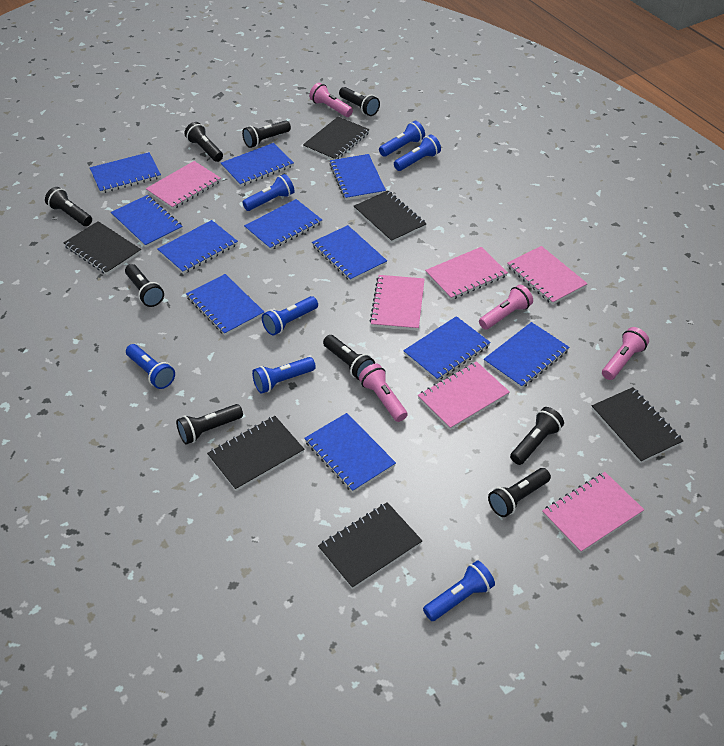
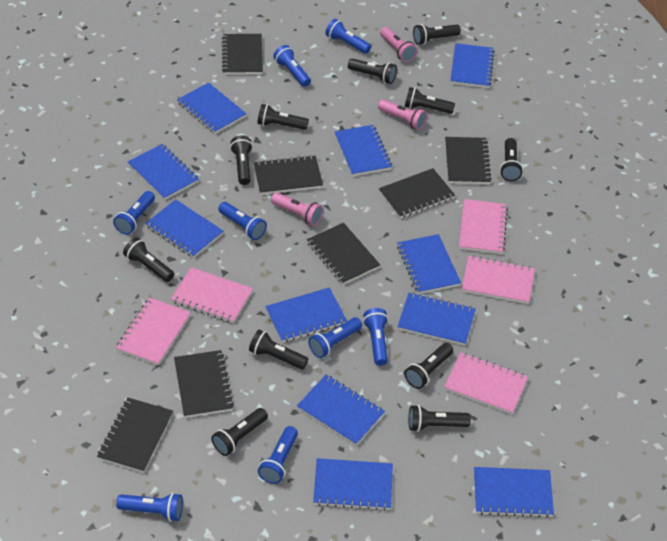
black flashlight: [45,187,92,226] [125,264,164,307] [176,404,243,445] [184,122,223,162] [242,121,291,148] [323,335,375,380] [339,87,380,116] [488,468,551,517] [510,407,564,465] = 9 -> [123,237,174,282] [211,408,268,456] [230,136,253,185] [249,330,308,370] [257,104,309,130] [348,58,397,84] [404,87,455,114] [404,343,453,389] [408,405,471,432] [413,24,461,45] [500,138,523,181] = 11
black notebook: [64,221,141,275] [207,416,304,491] [303,117,370,160] [318,502,422,589] [354,191,426,243] [592,387,684,463] = 6 -> [97,398,173,473] [174,350,234,418] [222,34,263,75] [254,155,323,195] [307,223,380,285] [379,168,455,218] [445,137,492,184] = 7
blue flashlight: [126,344,175,389] [242,174,295,211] [252,357,316,394] [262,296,318,336] [379,121,425,157] [394,135,441,171] [423,561,495,621] = 7 -> [113,191,155,235] [116,493,183,522] [218,202,267,240] [258,426,298,484] [273,45,311,87] [308,317,362,358] [325,19,371,54] [363,308,388,366] = 8
pink flashlight: [309,83,353,117] [359,364,408,422] [479,285,533,330] [602,327,649,380] = 4 -> [271,193,323,226] [378,99,427,130] [380,27,417,62] = 3
pink notebook: [146,161,221,209] [370,275,425,331] [418,361,510,430] [425,247,508,300] [507,246,588,305] [542,472,644,553] = 6 -> [116,298,191,366] [171,267,253,323] [444,352,528,414] [459,199,508,254] [461,256,535,304] = 5

